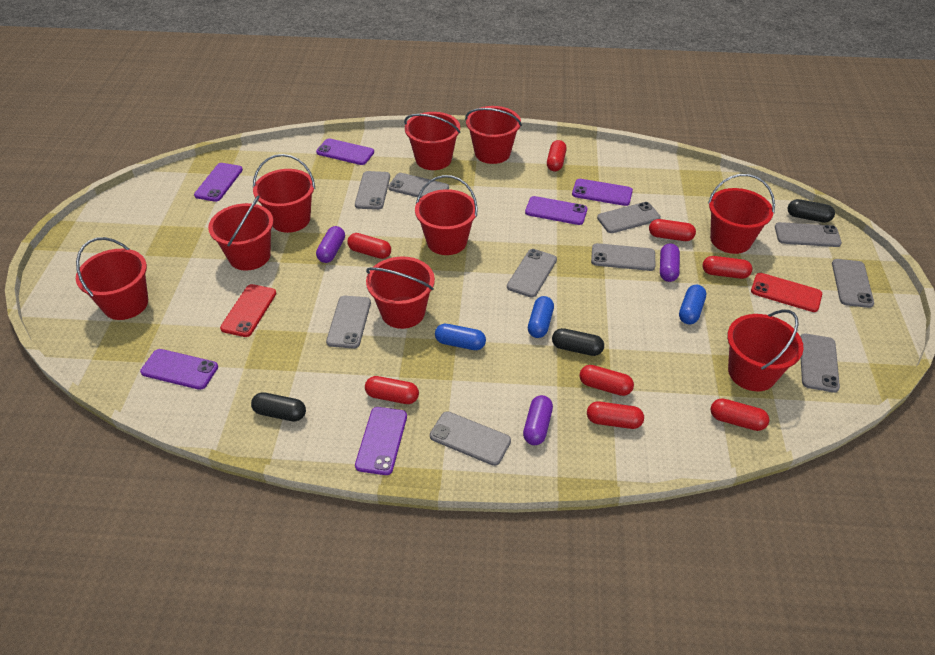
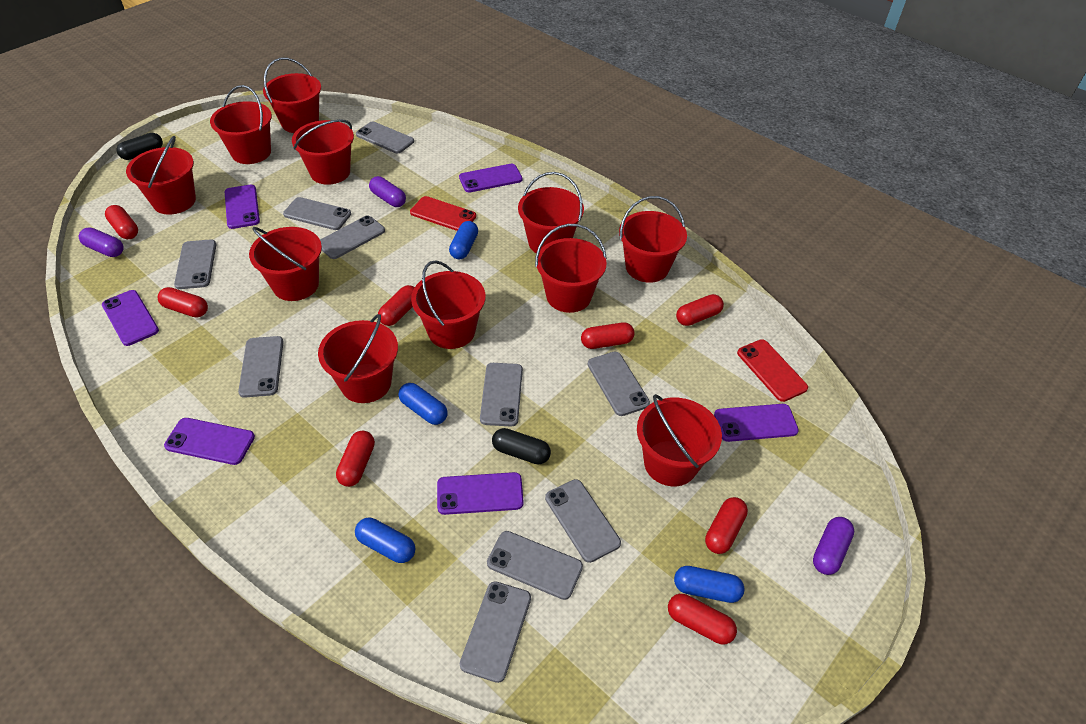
black capsule: [251,392,306,421] [552,328,604,356] [788,199,835,223] = 3 -> [117,133,163,160] [492,428,551,465] = 2
blue capsule: [435,324,486,350] [528,296,554,338] [679,285,706,325] = 3 -> [355,518,415,563] [399,383,448,425] [449,221,478,259] [674,566,744,603] = 4
red bucket: [76,237,148,320] [208,195,274,271] [253,154,315,233] [366,256,435,329] [404,112,460,170] [415,175,478,255] [465,106,522,164] [708,174,775,254] [727,310,804,391] = 9 -> [126,136,196,215] [210,85,272,164] [249,227,322,301] [263,58,321,133] [292,119,354,185] [318,314,398,403] [411,260,485,349] [518,172,584,253] [535,224,607,313] [619,196,687,283] [637,394,722,486] = 11

